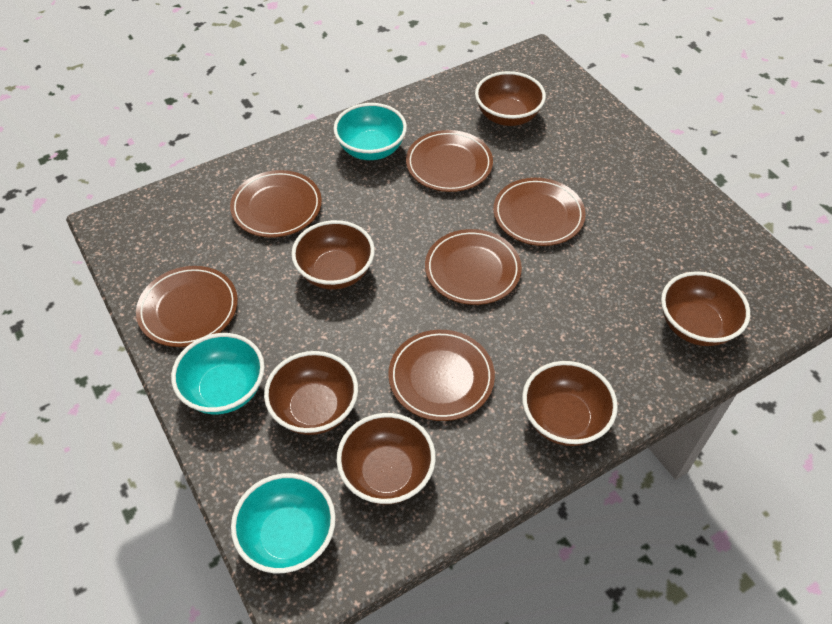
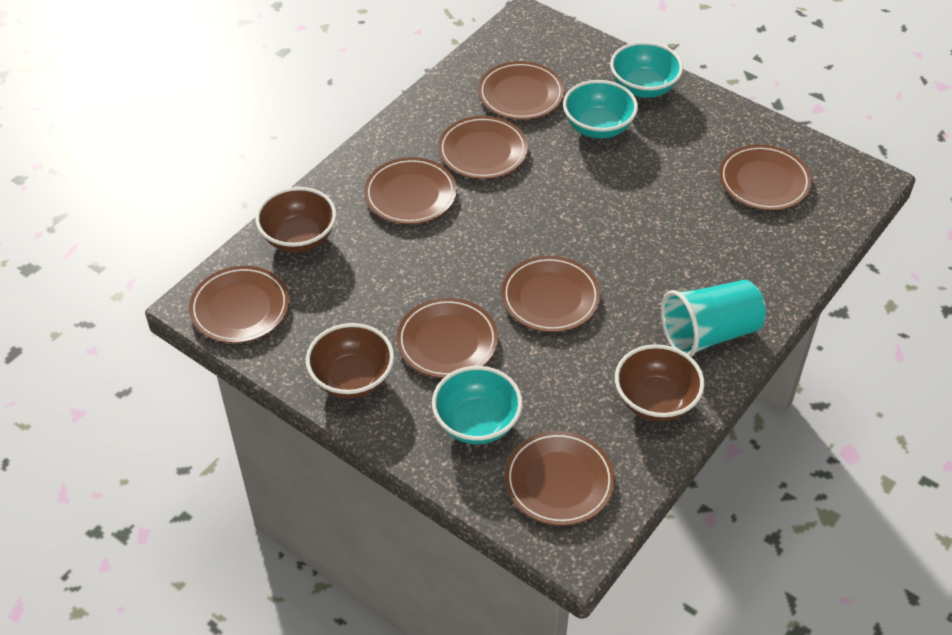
brown bowl: [264,351,358,435] [291,220,375,290] [336,413,436,504] [475,71,546,126] [522,361,618,446] [661,271,750,346] = 6 -> [255,187,336,253] [306,323,394,399] [615,344,705,422] = 3
brown plate: [136,266,238,347] [230,170,322,237] [388,330,495,421] [406,130,493,192] [425,229,522,305] [493,178,586,246] = 6 -> [189,266,289,343] [364,157,457,224] [397,298,498,378] [438,116,528,179] [478,61,564,120] [501,256,600,332] [505,431,615,526] [719,144,812,210] = 8
turquoise cup: none = 0 -> [661,280,766,357] = 1

